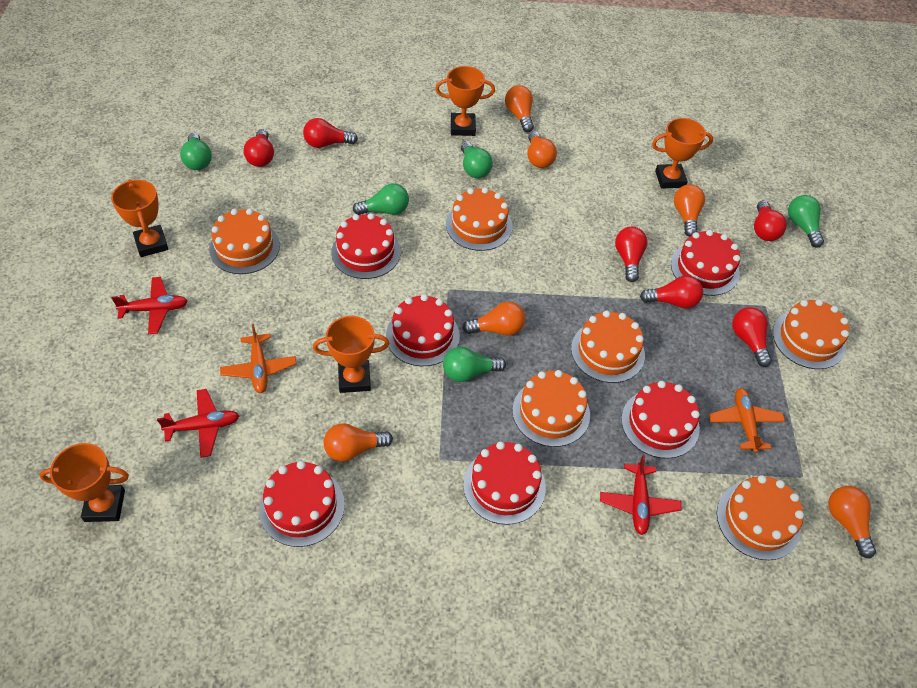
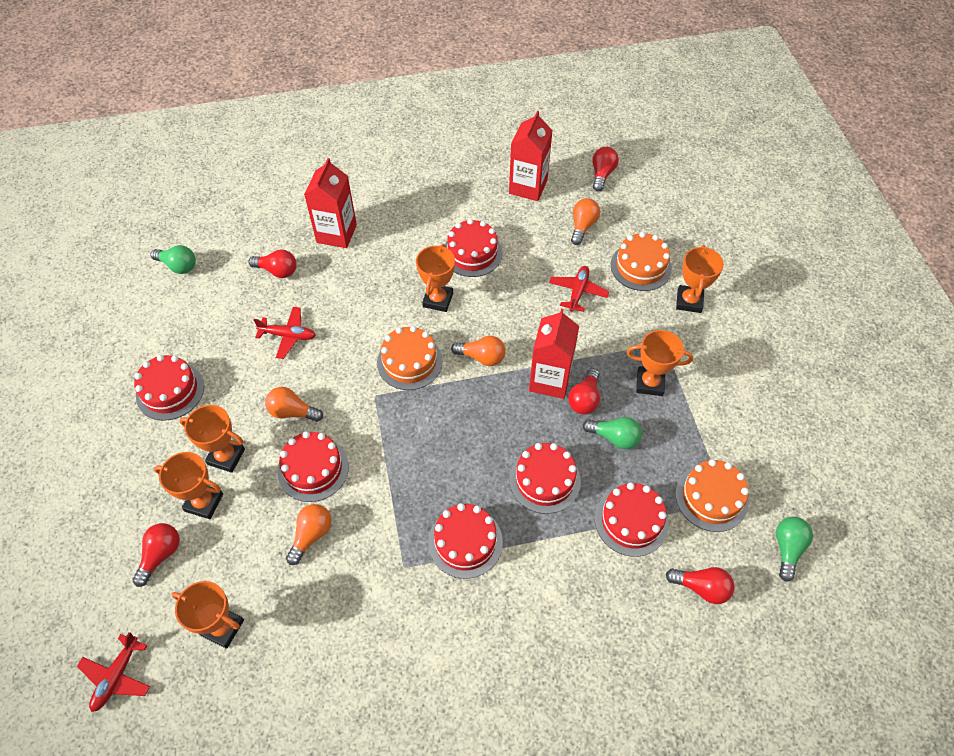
green light bulb: [180,133,212,170] [353,183,409,215] [443,347,506,382] [461,141,493,178] [788,195,824,248] = 5 -> [150,245,196,274] [583,417,642,449] [776,517,813,582] = 3
orange cake: [209,208,280,274] [446,187,513,251] [512,370,590,447] [571,310,645,383] [717,475,804,560] [773,299,849,369] = 6 -> [377,326,443,390] [611,232,672,291] [675,459,749,532] = 3
orange light bulb: [324,423,393,462] [462,302,525,336] [505,85,534,132] [528,131,557,168] [674,184,705,237] [828,486,876,559] = 6 -> [265,387,323,422] [286,504,332,565] [451,336,506,366] [571,198,600,245] = 4
orange plane: [220,324,296,393] [709,388,785,453] = 2 -> none = 0
orange trophy: [39,443,129,522] [111,179,168,257] [313,316,389,393] [435,66,495,136] [652,118,713,189] = 5 -> [154,452,223,519] [171,581,244,649] [179,405,245,473] [416,244,455,312] [627,330,693,396] [676,245,724,313] = 6
red carton: none = 0 -> [304,158,357,248] [509,111,553,201] [529,309,579,399] = 3
red light bulb: [243,129,274,167] [303,118,358,148] [615,227,647,282] [640,275,703,309] [732,307,772,367] [754,200,787,241] = 6 -> [132,523,180,587] [248,249,297,278] [568,368,600,415] [592,147,619,192] [666,567,734,604] = 5

